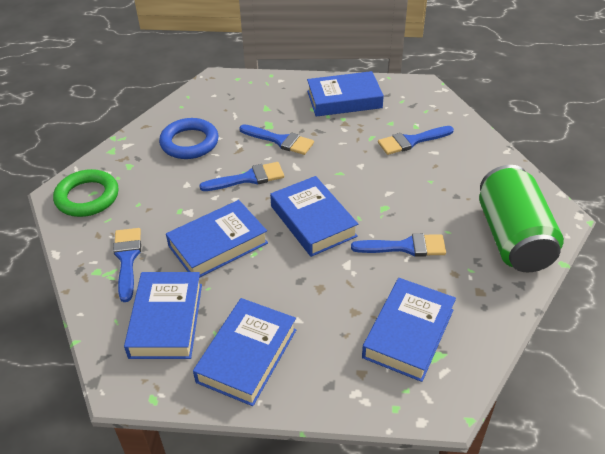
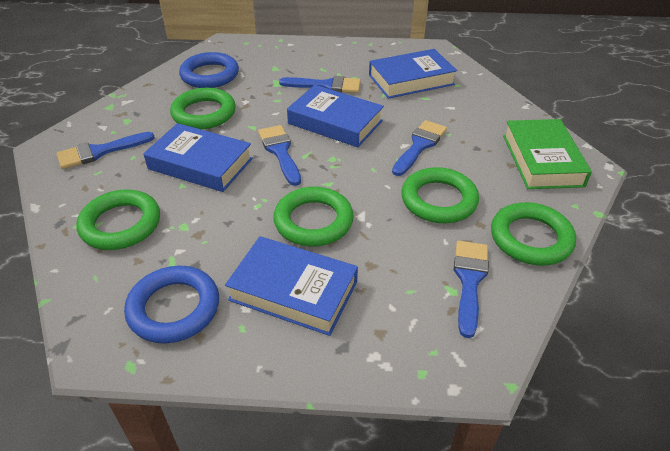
blue book: [124,272,202,359] [166,200,268,278] [193,298,296,406] [270,176,358,257] [307,71,384,117] [362,278,456,382] = 6 -> [143,123,253,192] [225,236,358,336] [287,85,384,147] [369,49,457,99] = 4
blue ring: [159,118,218,159] = 1 -> [124,266,219,344] [179,52,239,88] = 2
green book: none = 0 -> [503,119,592,189] = 1
green can: [479,165,564,272] = 1 -> none = 0
green ring: [53,169,119,217] = 1 -> [77,189,160,250] [170,88,236,129] [273,187,354,246] [401,167,479,223] [491,202,576,266] = 5

